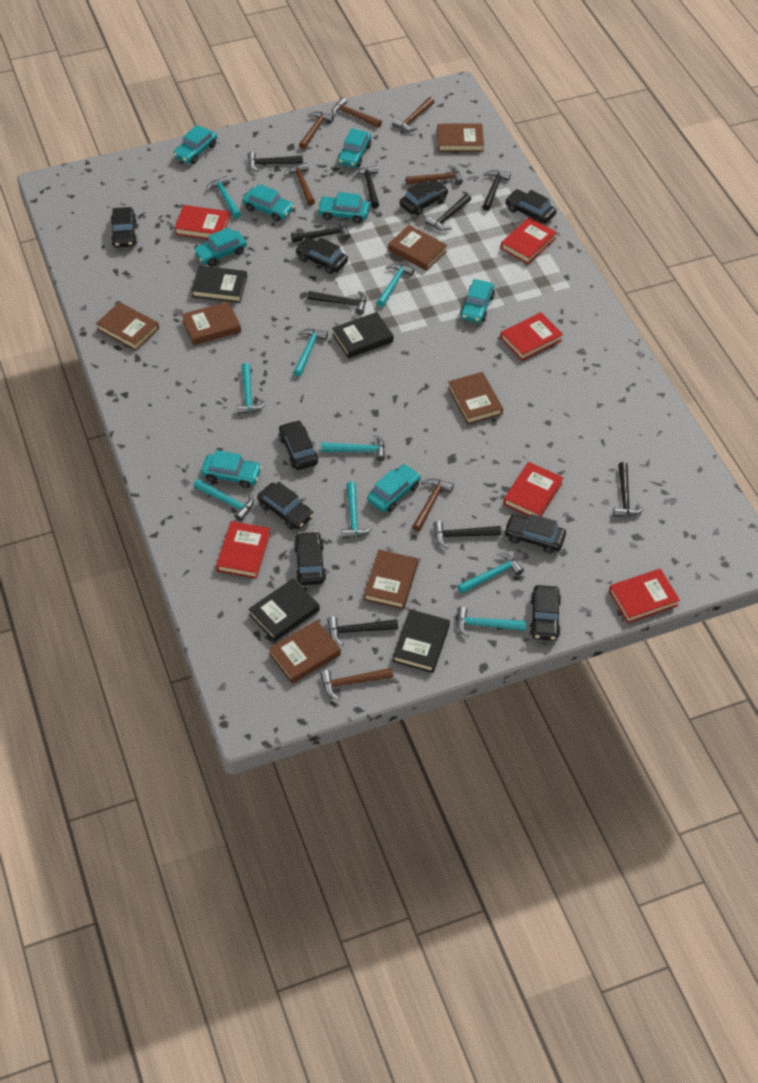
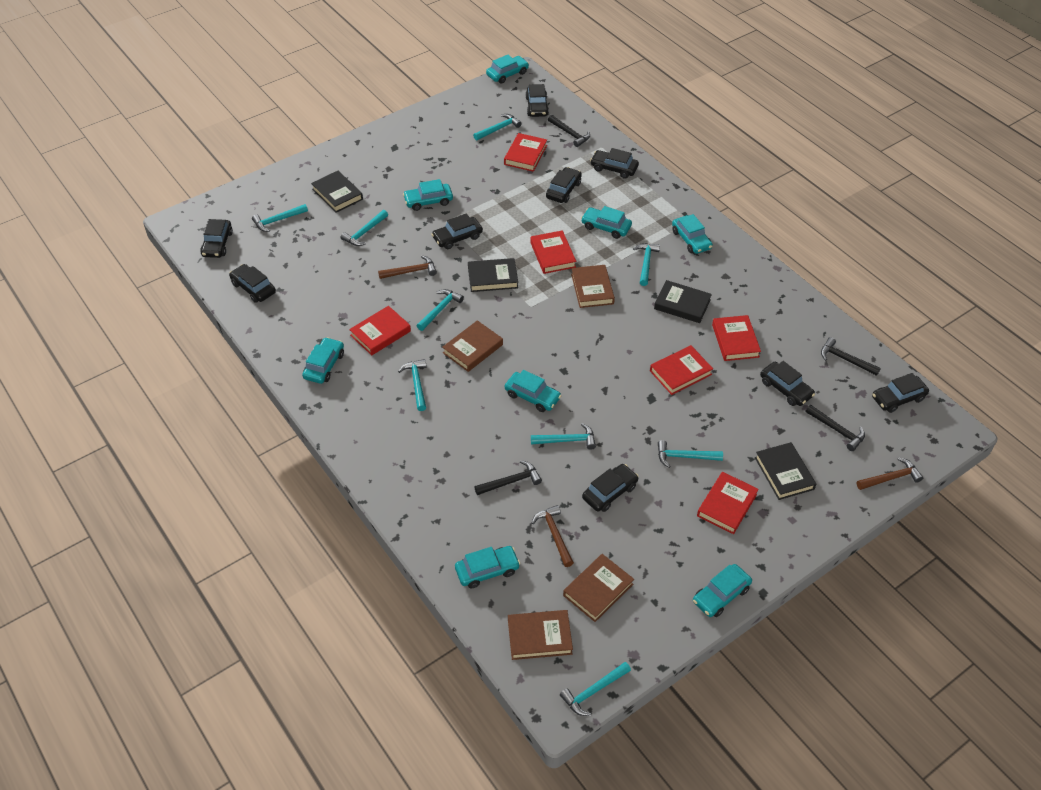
black hammer: [248,151,303,172] [291,219,350,243] [307,291,366,315] [327,616,398,646] [352,165,379,208] [425,194,471,231] [433,521,501,549] [482,170,511,211] [613,462,644,517] = 9 -> [474,460,542,495] [548,115,590,147] [806,405,865,451] [821,337,881,376] = 4
brown book: [96,302,159,351] [181,301,241,345] [268,620,341,684] [364,550,418,609] [388,225,447,271] [437,124,484,152] [448,372,503,425] = 7 -> [442,320,503,372] [508,610,573,660] [563,554,634,622] [571,265,615,308] = 4
brown hammer: [284,163,315,206] [299,112,334,149] [320,668,394,700] [332,97,382,128] [392,97,435,131] [406,165,463,185] [412,478,454,531] = 7 -> [378,256,437,279] [532,505,574,567] [857,457,923,490] = 3

